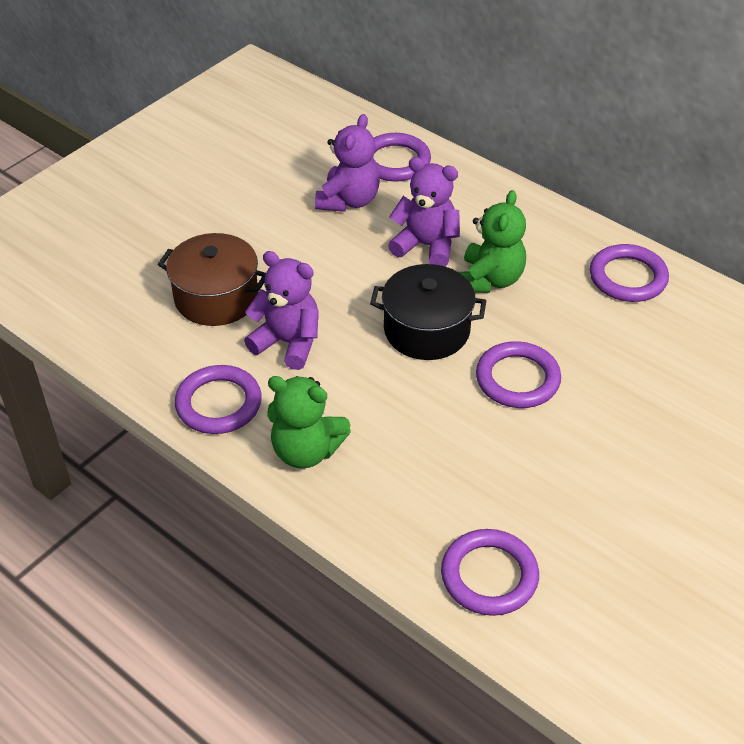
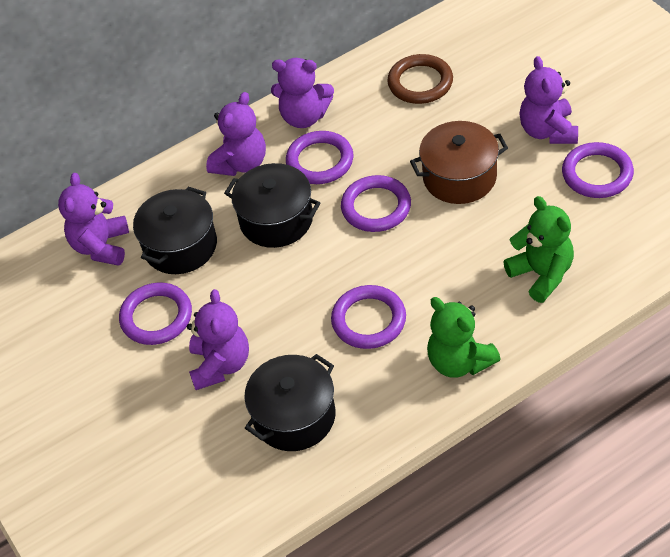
black pot: [370,264,486,360] = 1 -> [133,187,217,274] [224,163,321,248] [244,354,335,451] = 3
brown ring: none = 0 -> [387,54,453,104] = 1
purple teddy bear: [244,251,319,370] [315,114,380,212] [388,157,460,266] = 3 -> [58,173,129,266] [187,289,249,390] [206,92,266,176] [271,58,334,128] [519,56,578,144] = 5

